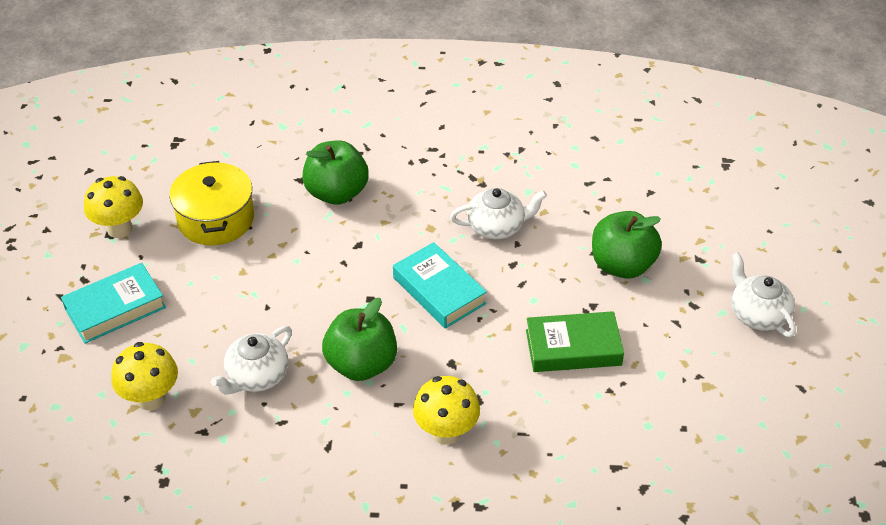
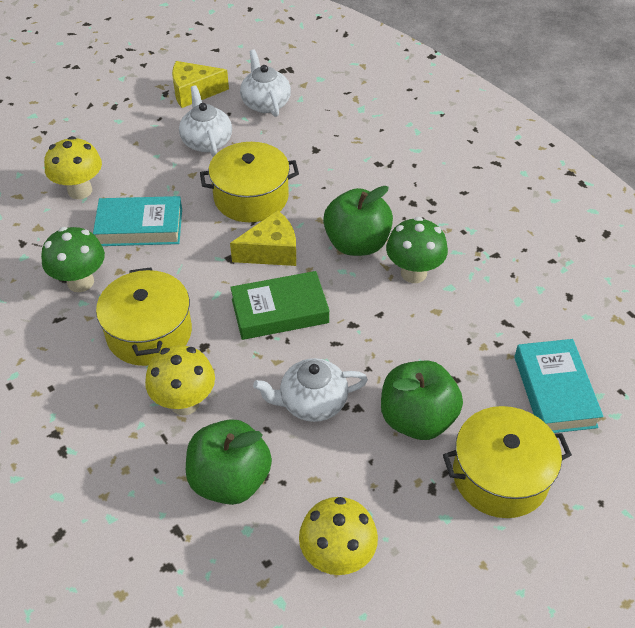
green mushroom: none = 0 -> [41,227,105,292] [386,217,448,283] = 2
yellow cheese: none = 0 -> [172,61,229,108] [230,210,296,266] = 2
yellow pot: [169,161,254,246] = 1 -> [96,267,192,366] [200,142,299,222] [443,406,572,518] = 3

